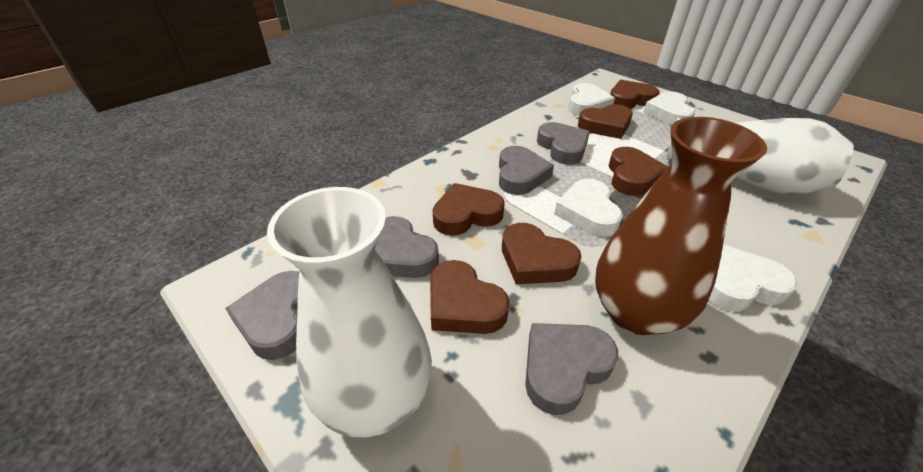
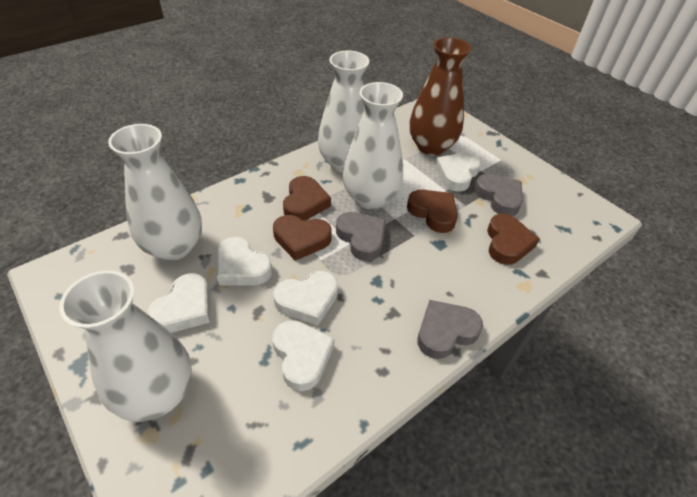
brown heart: [430,260,510,334] [433,183,505,236] [502,223,581,284] [578,104,633,139] [609,147,668,196] [610,80,660,109] = 6 -> [273,215,332,261] [283,176,331,220] [407,190,458,233] [487,214,540,265] = 4
grey heart: [225,271,299,360] [375,216,439,278] [499,146,554,195] [525,323,618,415] [537,122,590,165] = 5 -> [336,212,386,261] [418,300,483,359] [474,174,523,216] = 3
white heart: [554,179,623,237] [568,83,615,116] [643,91,695,125] [709,245,797,312] = 4 -> [147,273,210,333] [217,237,273,286] [272,320,335,391] [273,271,338,326] [435,153,481,192] = 5
white vase: [267,187,432,437] [666,117,854,195] = 2 -> [59,270,192,422] [108,124,202,261] [318,51,370,173] [343,82,403,209] = 4

